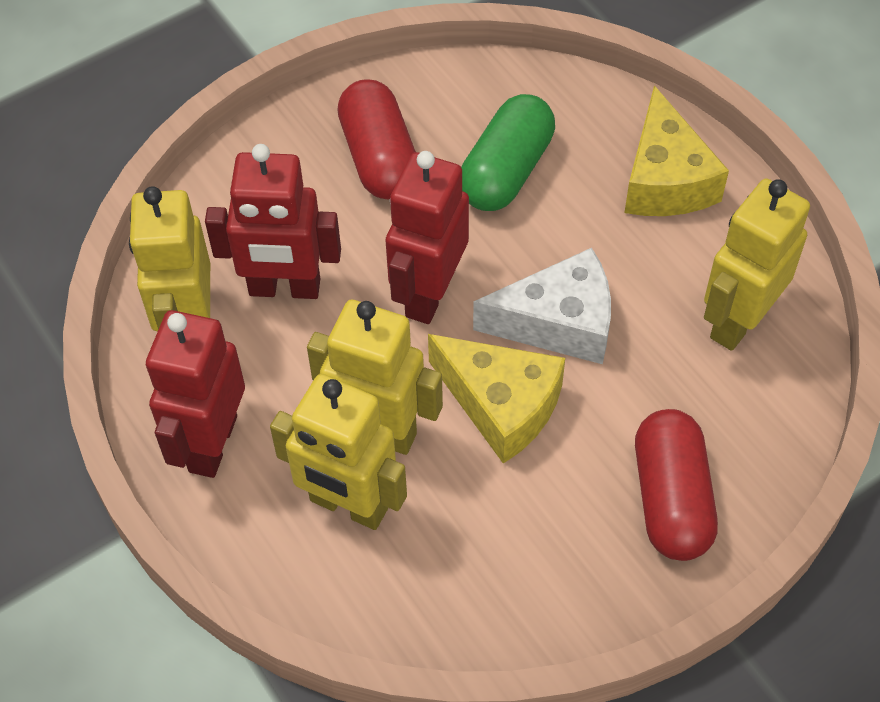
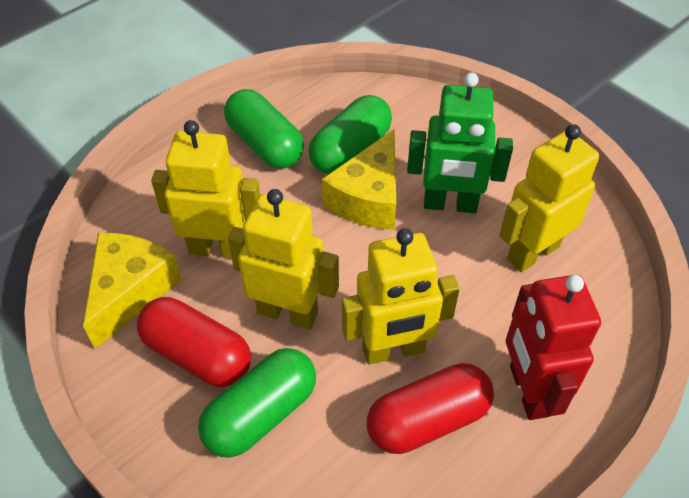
green capsule: [461,94,555,211] = 1 -> [198,348,316,458] [224,89,304,169] [309,95,392,174] = 3
green robot: none = 0 -> [407,72,513,213] = 1
red robot: [146,310,245,478] [205,144,341,299] [385,151,469,324] = 3 -> [506,275,601,420] = 1
white cheese: [473,248,611,364] = 1 -> none = 0

